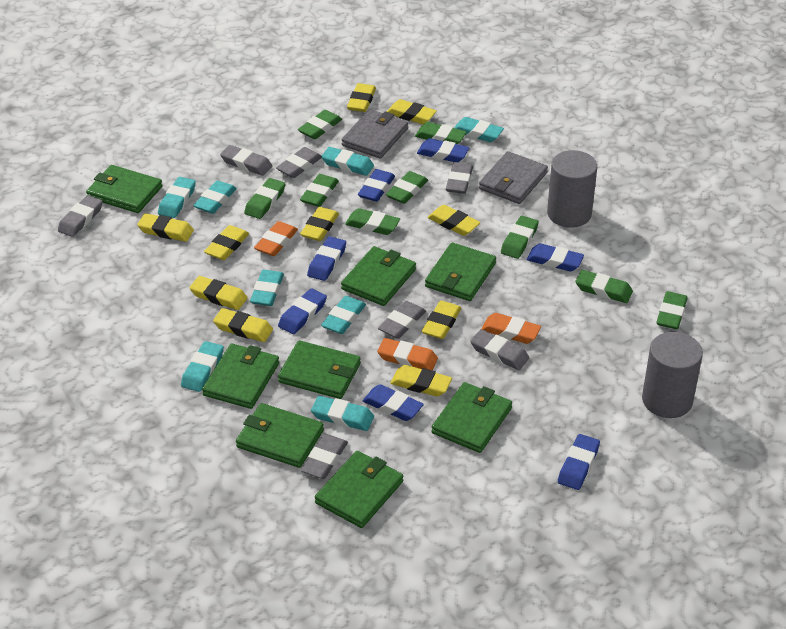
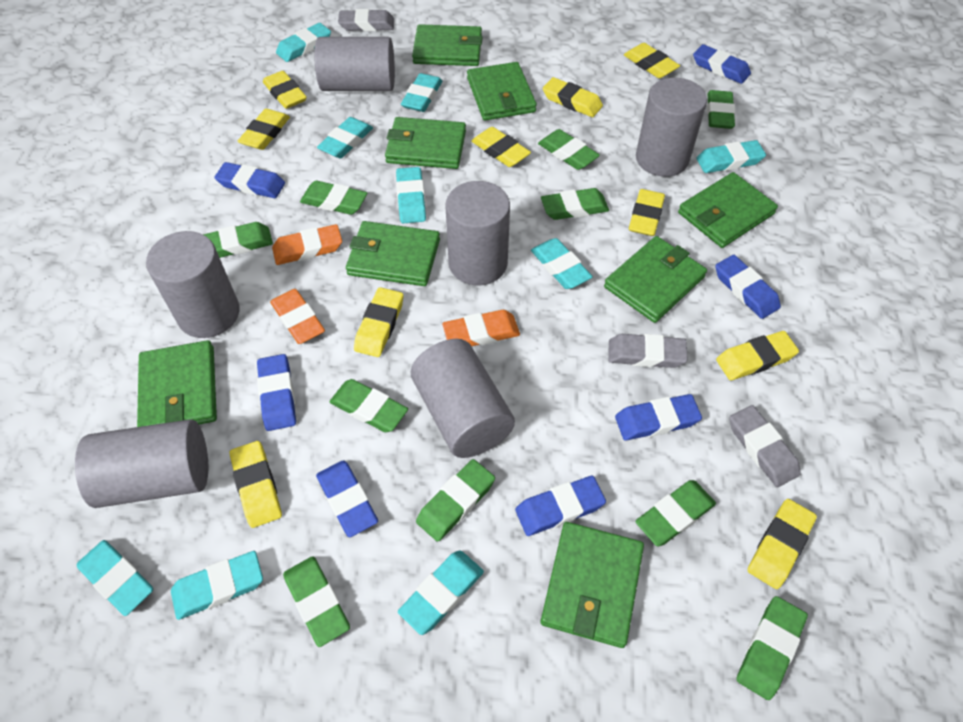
green eraser: [244,178,285,219] [298,110,342,139] [300,174,339,207] [345,208,400,235] [386,171,428,204] [415,122,467,144] [501,216,539,259] [576,270,633,303] [656,291,688,329] = 9 -> [203,222,273,258] [283,556,350,647] [300,181,367,215] [329,379,408,432] [416,459,495,542] [538,129,600,170] [541,188,609,220] [636,480,716,546] [707,90,735,129] [736,596,808,700] = 10
grey cylinder: [547,150,597,228] [642,332,703,418] = 2 -> [75,419,208,508] [146,231,239,338] [314,37,395,91] [411,339,515,458] [446,181,510,285] [636,78,707,177] = 6
grey eraser: [58,195,103,237] [220,145,272,176] [276,147,321,178] [301,434,348,479] [378,301,426,339] [446,162,473,194] [470,329,529,370] = 7 -> [338,9,394,31] [608,334,688,368] [730,405,801,487] = 3
grey wallet: [341,109,408,159] [479,151,548,204] = 2 -> none = 0
turquoise eraser: [158,177,196,218] [181,341,224,392] [193,180,237,214] [250,270,284,306] [311,396,374,431] [321,147,374,176] [321,296,366,334] [454,117,504,142] = 8 -> [77,540,153,616] [171,551,263,620] [276,23,331,62] [317,117,373,159] [396,167,426,223] [398,551,484,635] [401,73,442,112] [531,238,593,289] [696,140,766,173] = 9

